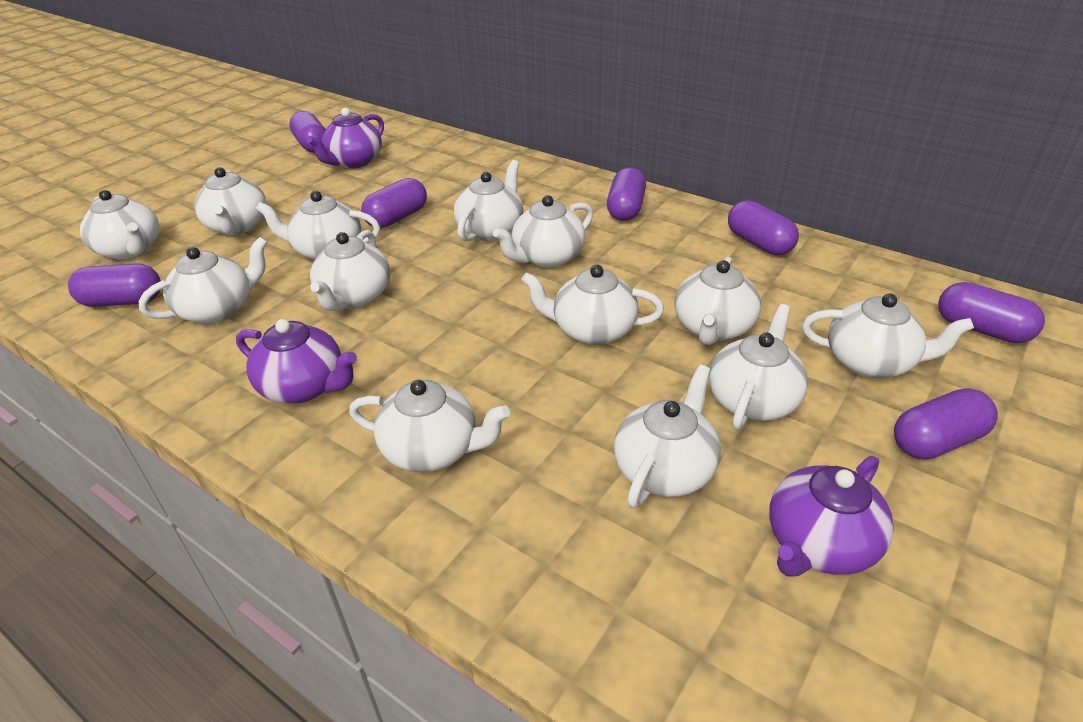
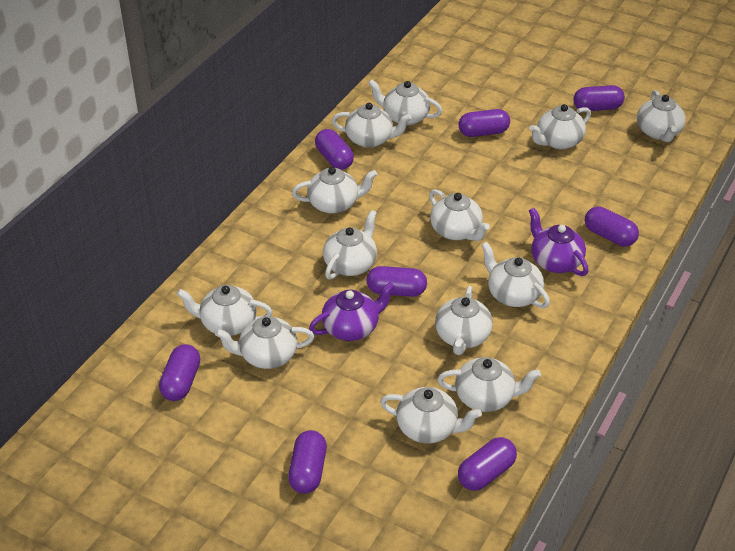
purple capsule: [68,263,161,307] [289,111,326,153] [361,178,427,228] [607,167,646,221] [728,200,799,255] [894,388,998,459] [938,282,1045,343] = 7 -> [159,344,200,401] [288,430,327,494] [315,129,354,170] [367,266,427,297] [458,109,510,137] [458,437,517,491] [574,85,625,111] [585,207,639,247] = 8
purple teapot: [236,319,357,404] [307,108,384,168] [769,456,894,576] = 3 -> [309,282,395,341] [529,208,588,276] = 2

